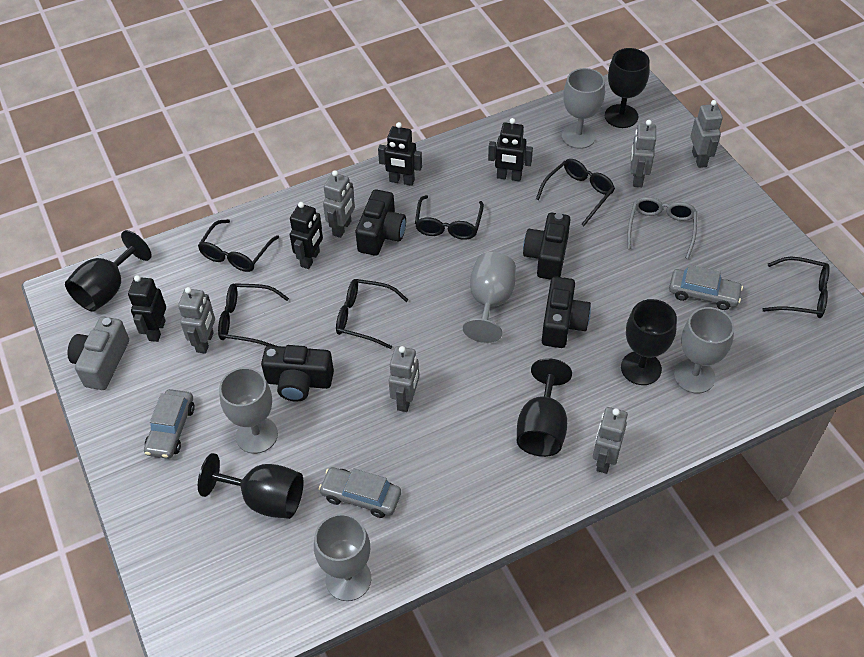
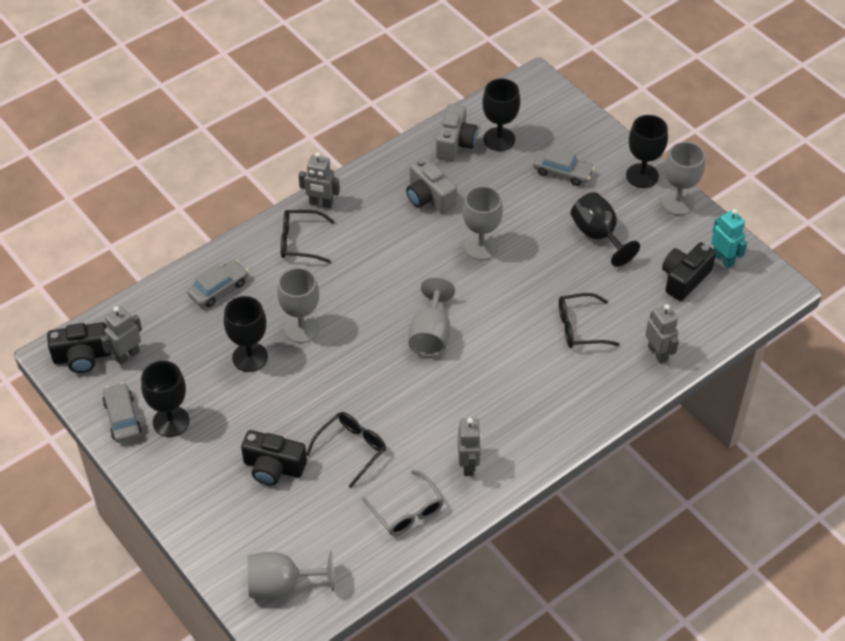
black camera: [261,345,334,401] [356,189,406,256] [523,213,571,280] [542,276,591,348] = 4 -> [47,322,112,373] [241,430,307,485] [662,242,716,301] = 3
black glasses: [198,219,279,272] [218,283,289,346] [336,279,408,349] [415,195,484,240] [536,159,615,226] [762,257,830,318] = 6 -> [281,210,334,263] [306,412,386,488] [559,293,620,348] = 3
black robot: [128,275,166,342] [290,202,323,269] [378,122,422,186] [488,118,533,182] = 4 -> none = 0
grey camera: [67,317,129,390] = 1 -> [406,157,457,213] [436,104,477,161] = 2
grey robot: [178,287,215,354] [323,170,355,238] [389,346,419,412] [593,407,628,474] [631,120,656,187] [690,100,723,168] = 6 -> [101,306,142,365] [299,152,340,208] [458,418,481,476] [645,304,679,364] = 4
turquoise robot: none = 0 -> [711,209,747,268] = 1

